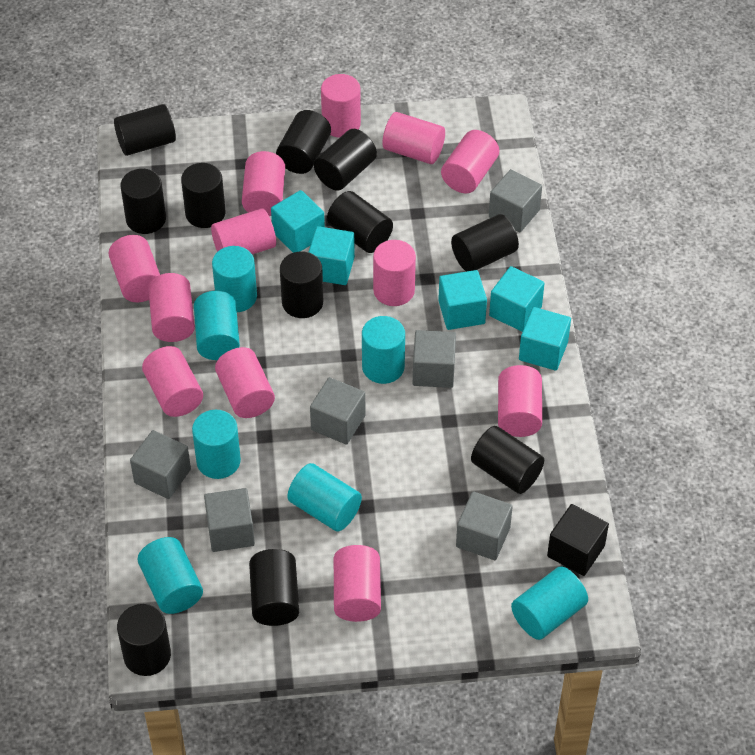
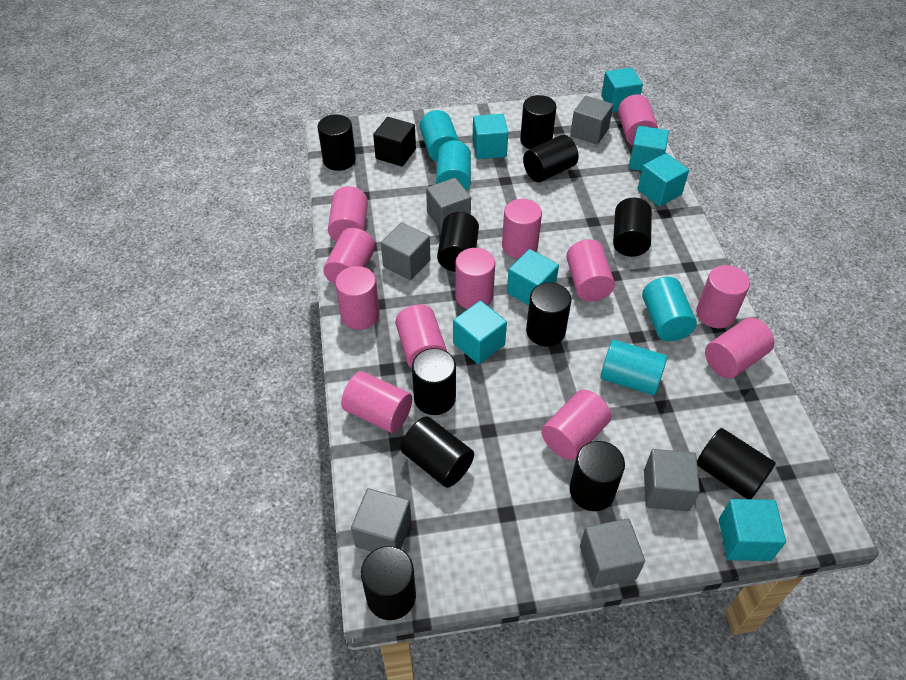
turquoise cube: [271,190,325,253] [309,226,355,285] [438,270,487,330] [489,266,545,332] [519,307,571,371] = 5 -> [453,301,507,365] [472,114,508,159] [507,249,559,306] [601,68,643,112] [628,125,669,171] [637,153,689,207] [719,499,786,561] = 7
turquoise cylinder: [138,537,203,614] [192,410,241,479] [194,291,240,360] [212,246,257,312] [287,463,362,532] [362,316,405,384] [511,567,588,640] = 7 -> [420,110,459,162] [436,140,471,191] [600,340,667,395] [642,277,697,341] = 4

